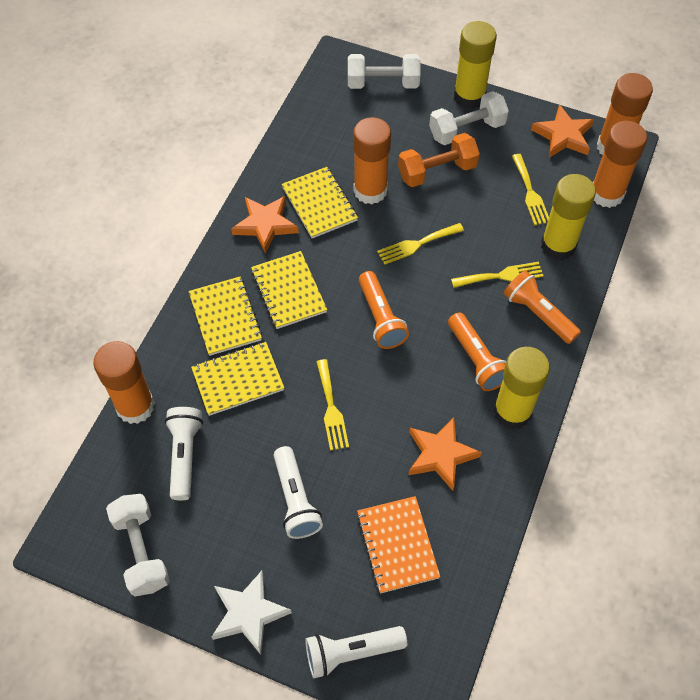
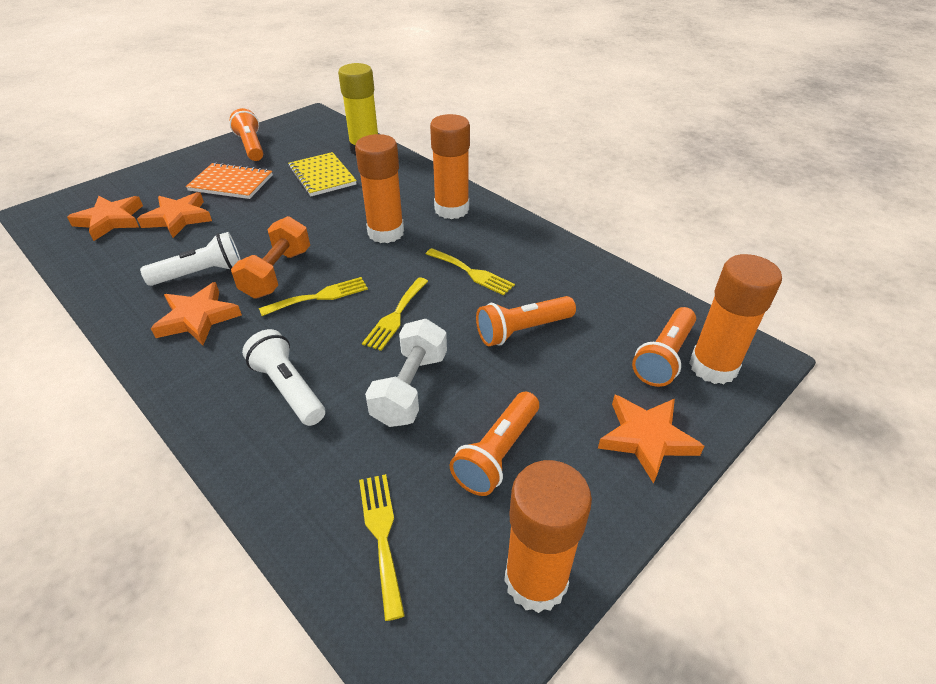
orange flashlight: [359,271,409,349] [448,313,506,391] [504,270,581,344] = 3 -> [230,108,263,161] [450,392,539,496] [476,296,576,346] [632,307,696,387] = 4
orange star: [231,196,299,254] [408,417,482,491] [531,104,594,158] = 3 -> [67,196,143,241] [137,192,212,238] [151,282,242,345] [598,395,704,484] = 4
white dumbbell: [106,494,170,596] [348,54,420,89] [429,91,509,145] = 3 -> [365,319,447,427] = 1
white flashlight: [165,407,203,500] [274,446,323,539] [305,626,407,678] = 3 -> [140,232,241,286] [242,329,325,426] = 2
white star: [212,571,292,655] = 1 -> none = 0
yellow glue stick: [454,21,497,109] [493,347,550,429] [541,174,596,260] = 3 -> [338,63,378,156] = 1
yellow notebook: [189,277,262,356] [191,342,284,416] [251,251,327,329] [281,167,358,238] = 4 -> [288,152,357,196] = 1

